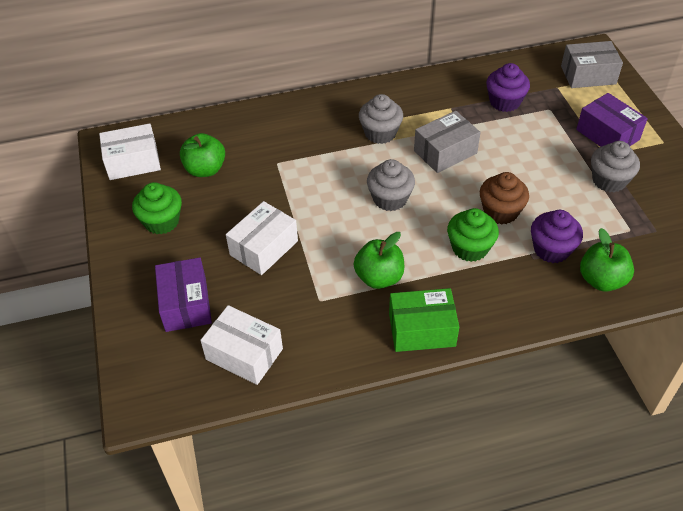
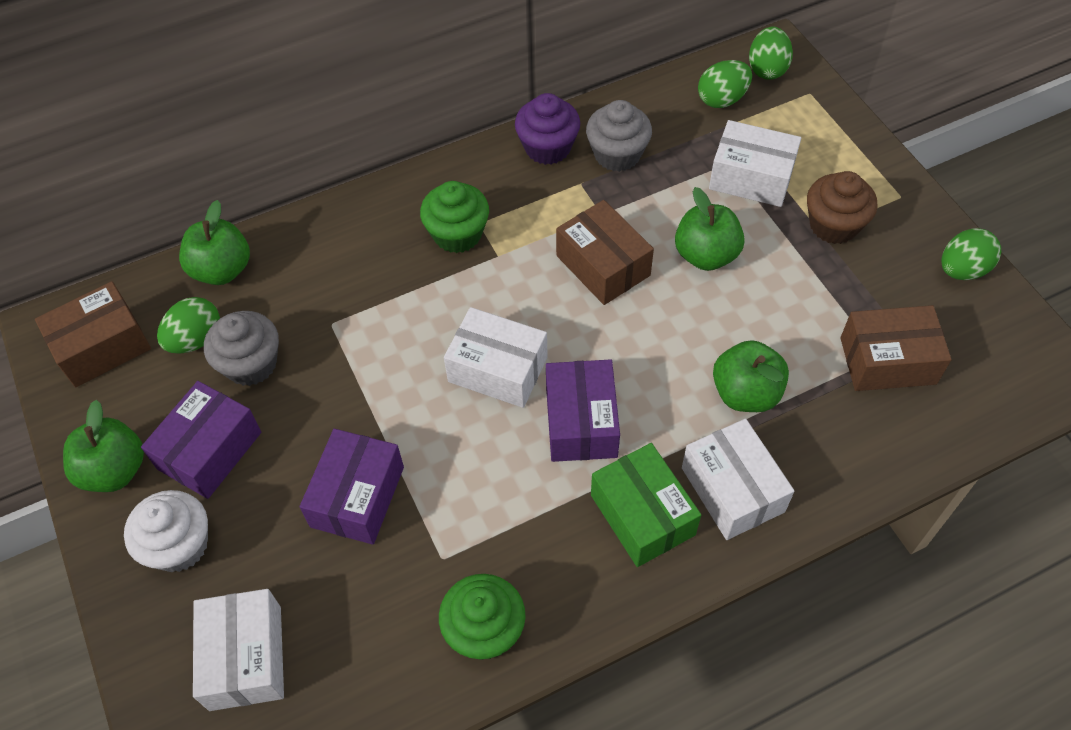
brown box: none = 0 -> [35,281,151,387] [556,200,654,305] [840,305,952,391] = 3
green apple: [180,133,225,177] [354,232,405,289] [580,228,634,292] = 3 -> [63,400,144,492] [179,200,250,285] [675,187,745,271] [713,340,789,412] = 4
green egg: none = 0 -> [157,297,220,354] [698,60,752,108] [749,27,793,80] [941,228,1001,280] = 4
grey box: [414,111,481,173] [561,41,623,88] = 2 -> none = 0
grey cupcake: [359,94,403,144] [367,159,415,211] [591,141,640,192] = 3 -> [204,311,279,386] [586,100,652,172] = 2
purple box: [155,257,212,332] [576,93,648,147] = 2 -> [141,381,261,499] [300,429,404,545] [546,359,620,462] = 3
purple cupcake: [486,63,530,112] [531,210,583,263] = 2 -> [515,93,580,165] = 1
white box: [99,123,161,180] [200,305,283,385] [226,201,298,275] = 3 -> [193,589,284,711] [444,307,548,408] [682,419,794,540] [709,120,801,207] = 4
white cupcake: none = 0 -> [124,490,208,572] = 1

